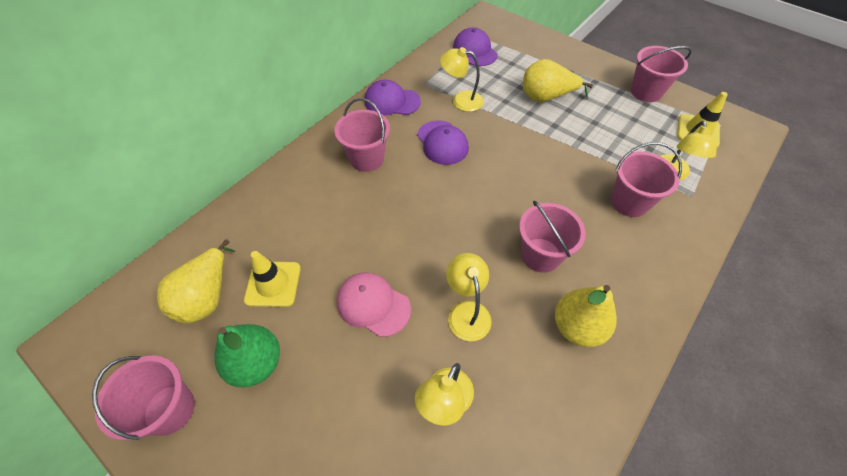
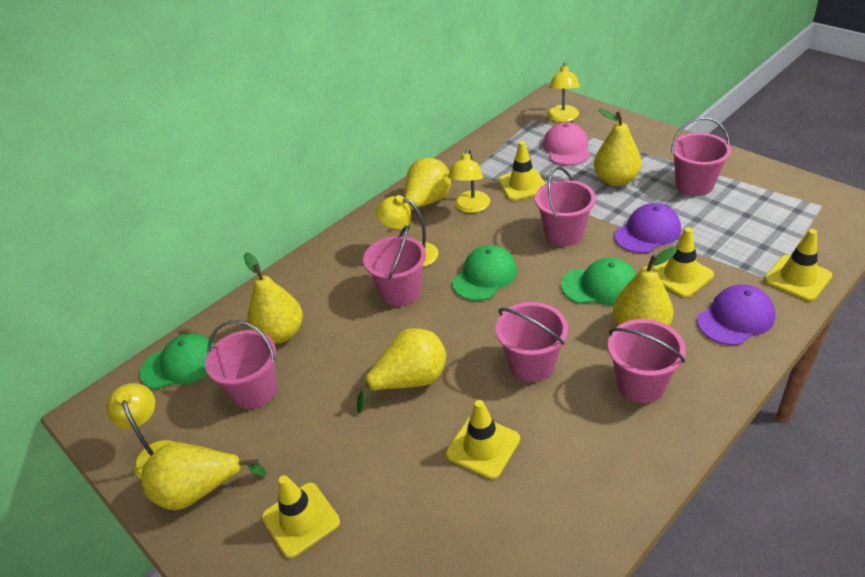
green cap: none = 0 -> [140,333,215,389] [452,245,517,301] [561,258,636,305] = 3
green pear: [214,324,280,388] = 1 -> none = 0
pink bucket: [92,356,195,440] [334,98,390,172] [519,200,586,273] [611,142,682,217] [631,46,692,102] = 5 -> [205,320,277,409] [363,226,426,306] [496,302,568,382] [535,167,596,246] [608,319,686,403] [671,117,731,196] = 6
purple cap: [364,80,421,115] [417,120,469,165] [453,27,498,66] = 3 -> [614,203,681,253] [697,284,775,345] = 2
yellow pear: [157,240,235,324] [523,59,593,102] [555,285,617,347] = 3 -> [141,442,267,510] [244,253,303,344] [353,328,446,413] [404,158,451,231] [594,109,642,186] [613,247,677,326] = 6
yellow traffic cone: [244,251,301,307] [677,92,728,148] = 2 -> [262,475,340,558] [446,400,520,479] [498,141,546,201] [653,227,714,298] [764,229,832,301] = 5

